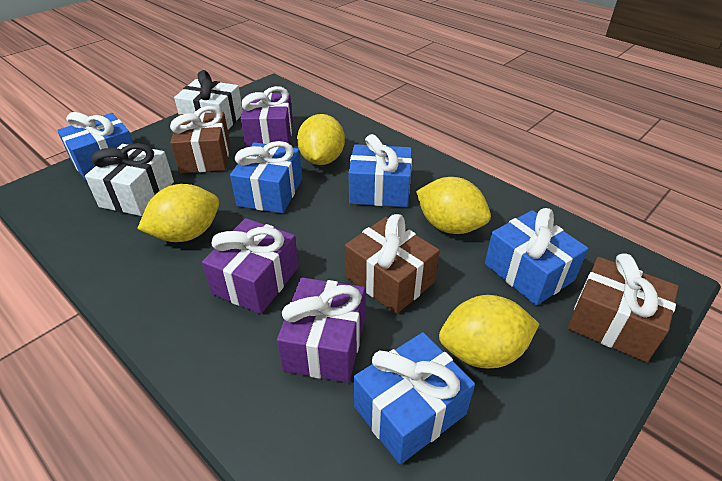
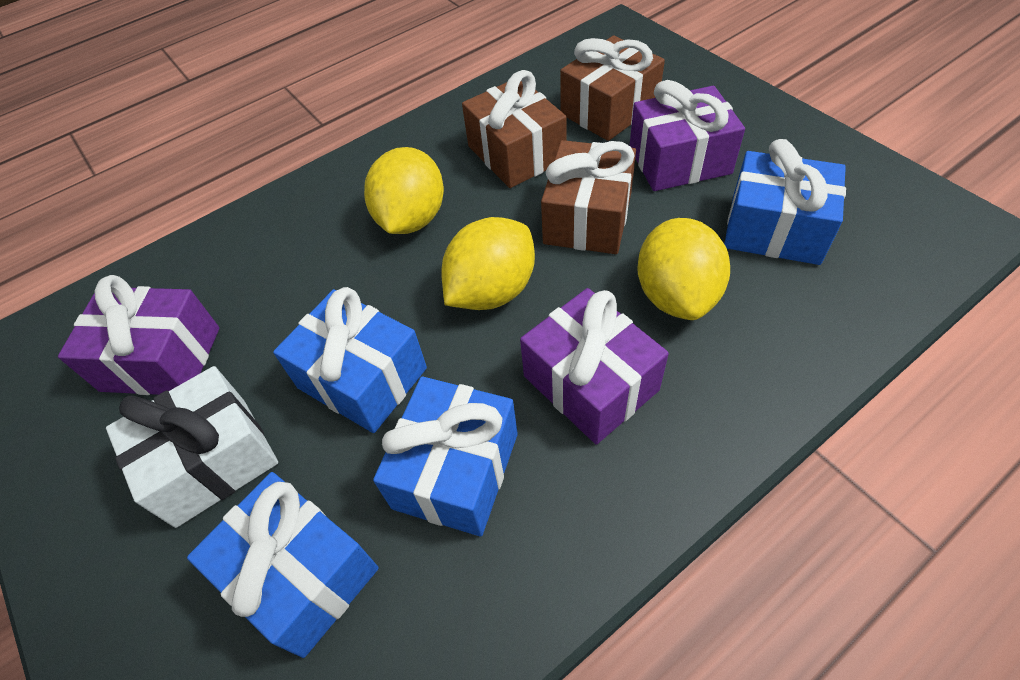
blue gift: [57,112,133,180] [230,141,302,213] [348,134,412,207] [354,332,475,465] [485,208,588,306] = 5 -> [187,472,378,658] [273,287,427,433] [373,377,518,536] [724,139,846,265] = 4
white gift: [85,143,174,216] [174,70,243,130] = 2 -> [106,366,278,528] = 1
yellow lemon: [137,184,219,242] [297,114,345,165] [416,177,491,234] [439,295,539,368] = 4 -> [364,147,444,234] [441,217,535,310] [637,218,730,320] = 3

